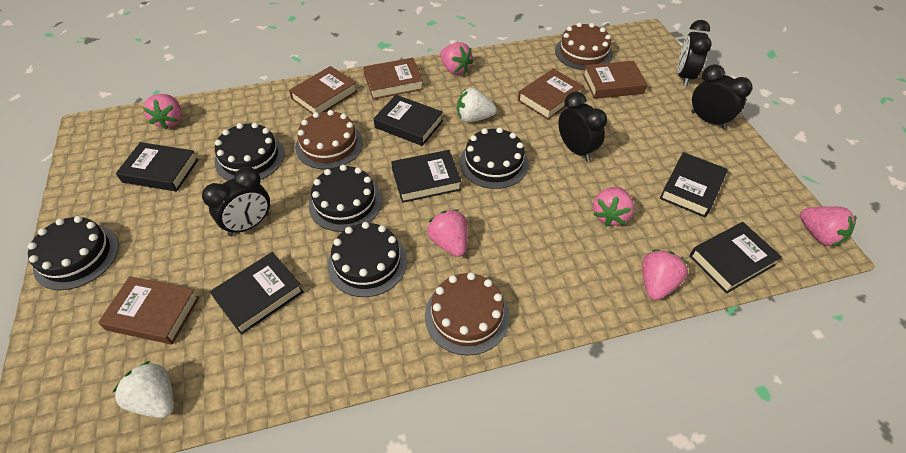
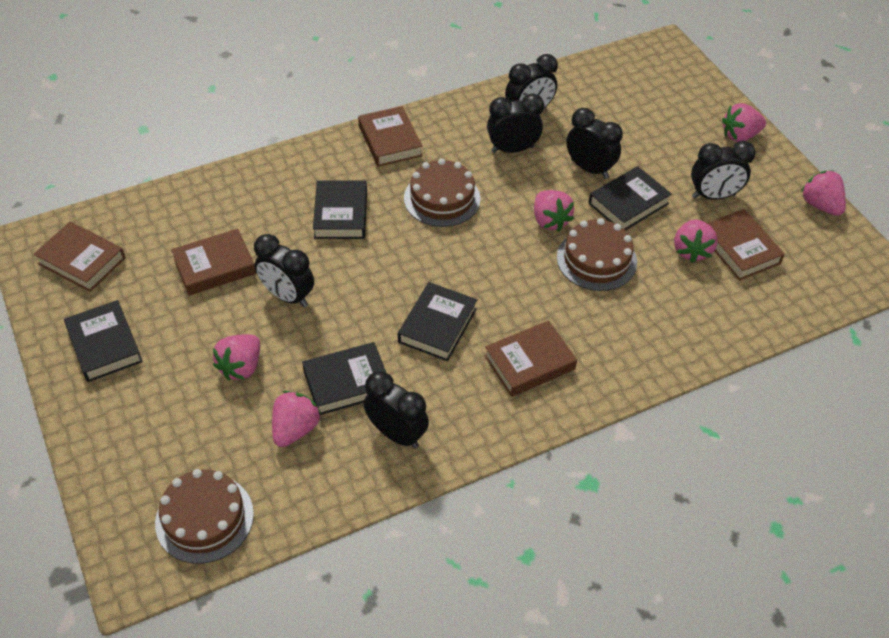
black book: [116,142,198,192] [210,252,304,335] [374,95,443,146] [391,150,462,203] [660,152,728,217] [689,222,782,294] = 6 -> [64,300,143,382] [302,342,386,415] [313,180,367,239] [398,282,477,361] [588,166,672,230] = 5
black cake: [28,216,119,290] [215,122,285,181] [309,165,382,232] [328,222,407,297] [460,127,529,189] = 5 -> none = 0
black clock: [202,167,270,236] [558,91,607,161] [677,20,712,86] [691,64,753,129] = 4 -> [254,234,314,307] [364,371,429,449] [487,93,544,153] [505,54,558,108] [566,108,623,179] [691,141,756,200] = 6
white strawberry: [112,361,174,418] [457,88,497,122] = 2 -> none = 0

